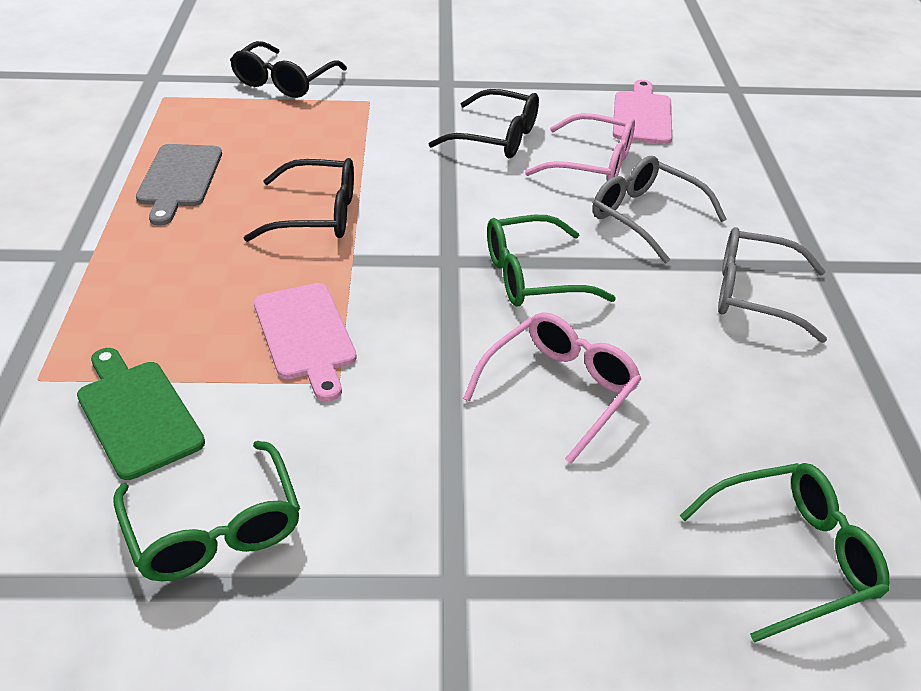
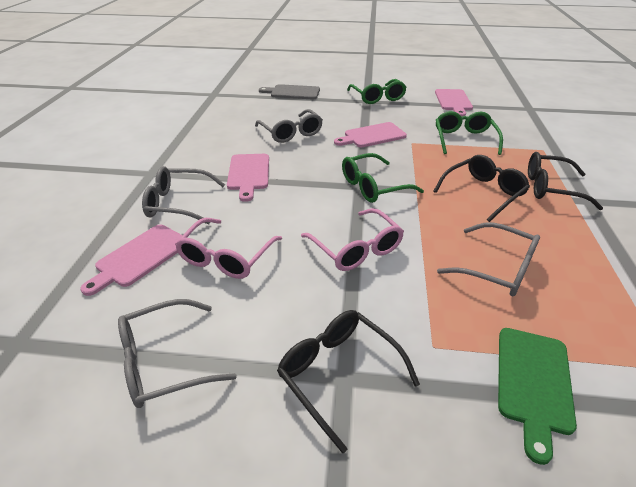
grey glasses: [592,156,727,264] [718,227,827,343] = 2 -> [118,299,237,408] [142,166,225,225] [255,109,323,143] [437,222,540,296] = 4
pink cutting board: [254,283,357,401] [613,80,672,144] = 2 -> [80,224,183,296] [227,154,269,202] [334,122,407,147] [435,89,473,117] = 4

